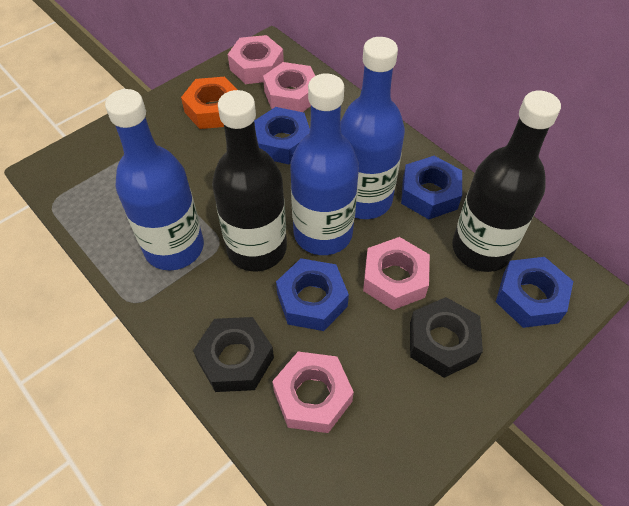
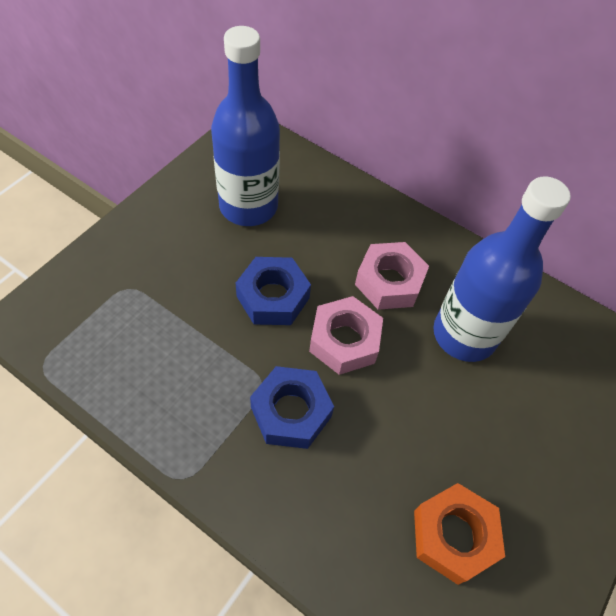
black bottle: [212,90,287,271] [452,91,561,272] = 2 -> none = 0
black nut: [193,317,274,392] [410,297,483,378] = 2 -> none = 0
blue bottle: [105,89,204,271] [290,73,359,255] [340,37,405,219] = 3 -> [211,26,280,226] [433,176,571,362] = 2
blue nut: [254,107,310,164] [276,258,349,331] [401,156,462,219] [496,257,573,328] = 4 -> [236,257,311,325] [250,366,334,449] = 2
pink nut: [228,35,284,84] [263,62,315,112] [272,352,354,433] [363,237,430,310] = 4 -> [309,296,383,375] [355,242,429,310] = 2

